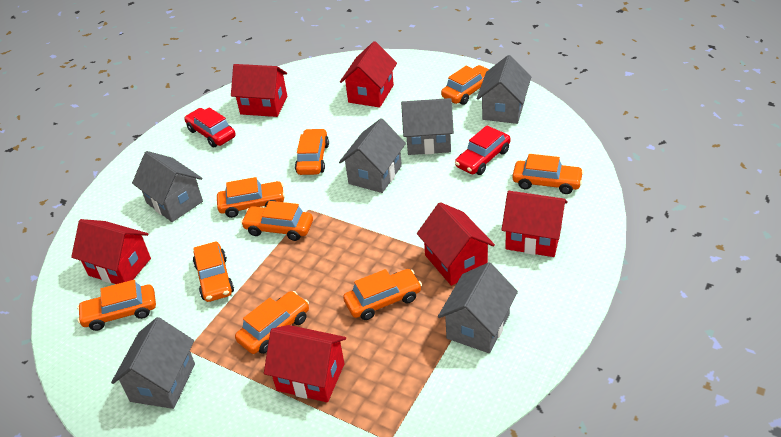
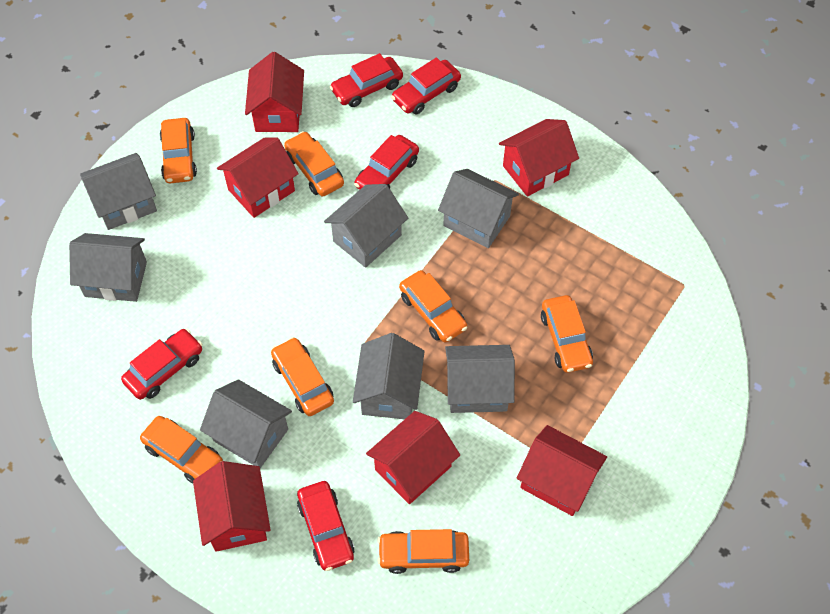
grey house: [111,317,195,409] [132,151,203,222] [339,118,406,193] [401,98,454,155] [438,262,518,353] [477,55,531,124] = 6 -> [69,233,147,302] [80,153,157,230] [200,379,292,468] [324,184,408,268] [353,333,425,419] [438,169,519,248] [445,345,515,413] = 7
orange car: [77,280,156,331] [193,241,234,302] [217,177,285,218] [235,291,309,354] [241,201,313,241] [295,128,329,175] [343,269,422,320] [441,65,489,105] [512,154,584,194] = 9 -> [140,416,223,483] [160,118,197,183] [271,337,334,416] [284,131,344,196] [378,529,469,574] [399,270,467,343] [541,295,593,373] = 7
red car: [184,107,236,148] [455,125,511,175] = 2 -> [121,329,202,400] [297,481,354,571] [330,53,403,107] [354,135,419,190] [391,57,461,114] = 5

